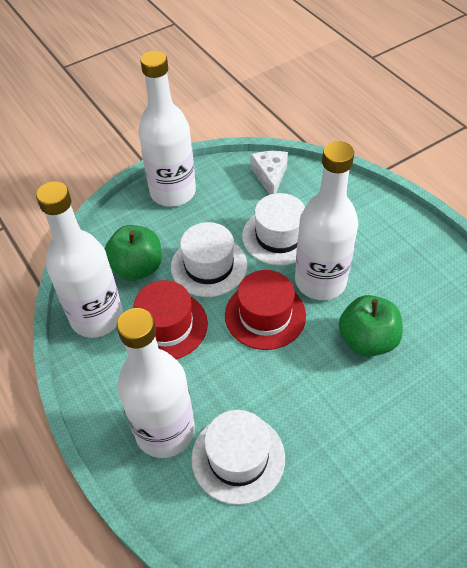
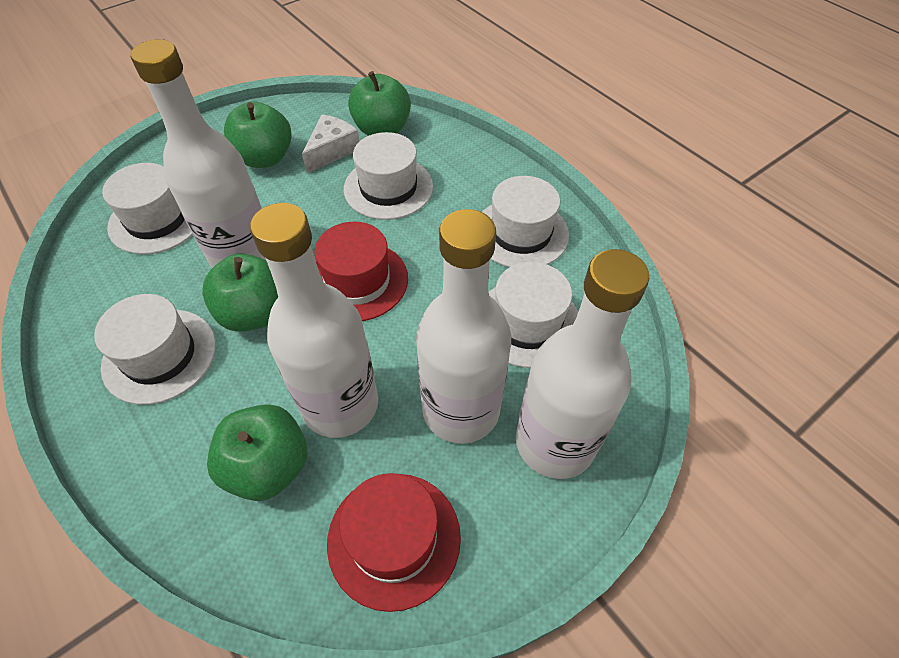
green apple: [105,225,162,281] [339,295,403,357] = 2 -> [202,253,278,332] [207,404,308,501] [224,101,292,168] [348,71,411,136] = 4
white hat: [171,222,247,297] [191,410,285,505] [242,193,305,266] = 3 -> [94,294,216,405] [102,163,193,254] [344,132,433,220] [483,176,569,267] [489,262,578,368] = 5

